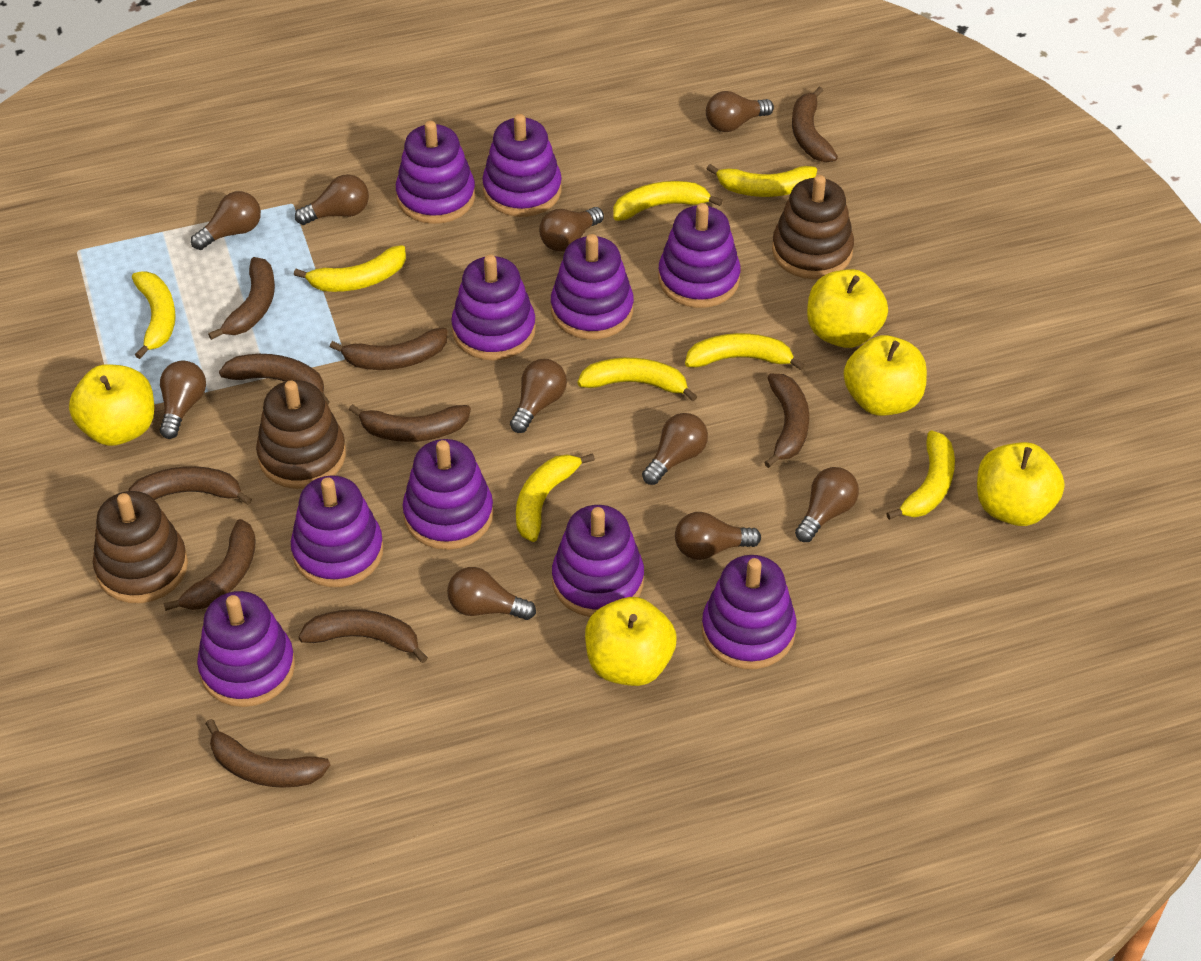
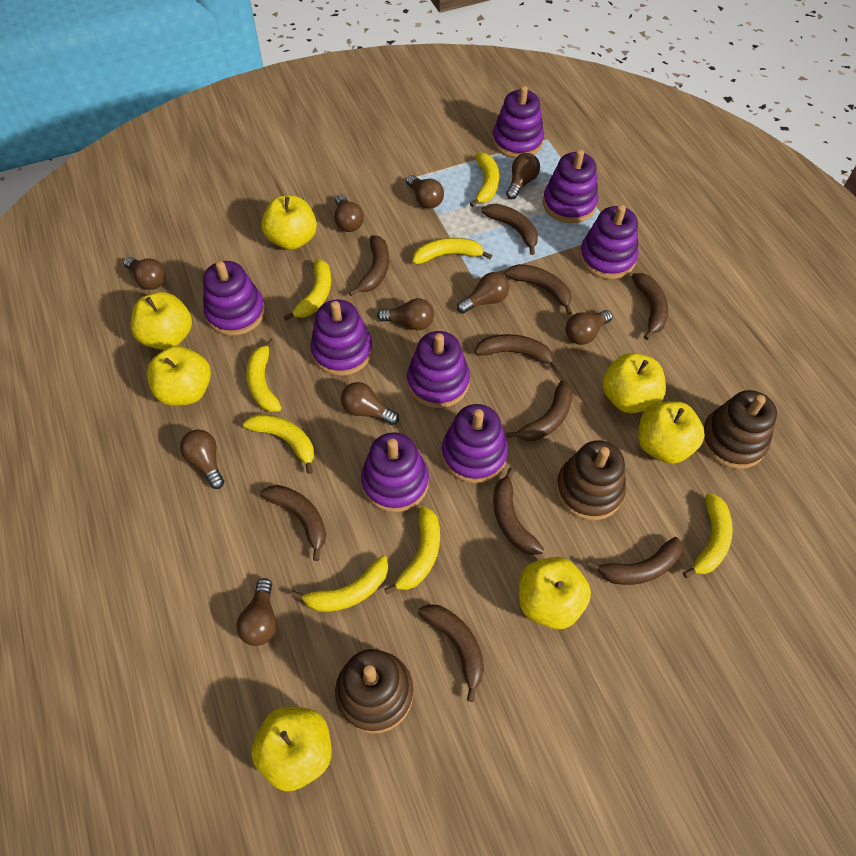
purple stacking toy: [197,591,295,707] [291,475,384,587] [396,121,475,224] [403,439,494,550] [451,254,536,361] [482,114,562,217] [551,234,634,339] [552,505,644,617] [658,203,741,308] [702,555,797,669] = 10 -> [203,261,265,336] [310,300,373,376] [361,432,429,512] [407,331,470,408] [442,404,508,483] [492,86,544,158] [543,149,598,223] [579,205,638,279] = 8
yellow apple: [69,364,154,446] [585,597,677,686] [807,269,888,348] [844,335,927,416] [977,442,1065,526] = 5 -> [131,292,192,350] [147,346,211,406] [251,707,332,791] [261,196,317,250] [519,557,591,629] [602,353,666,413] [638,401,705,464] = 7

